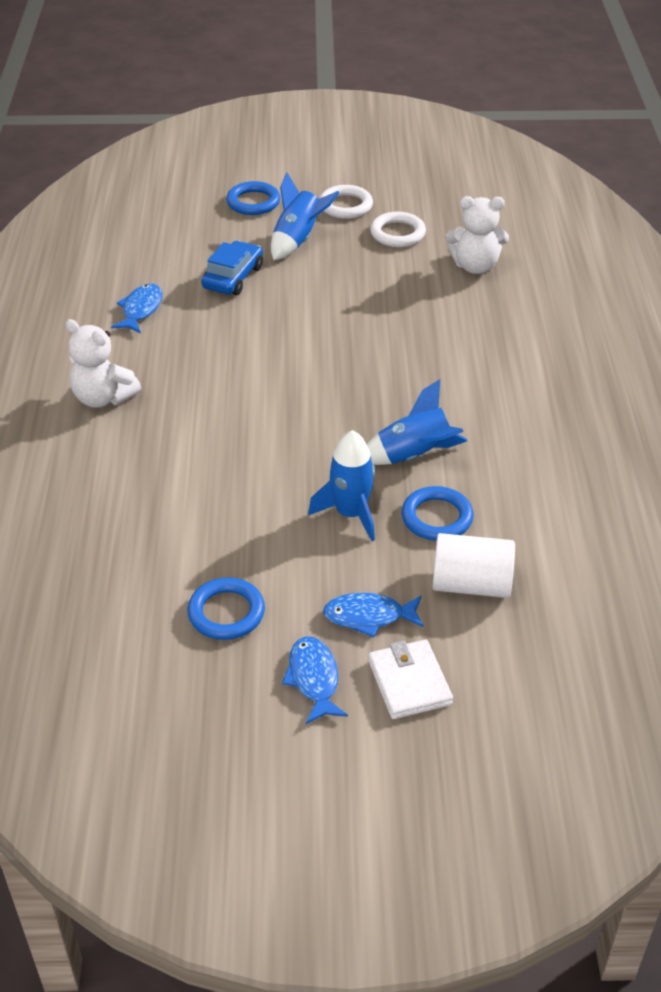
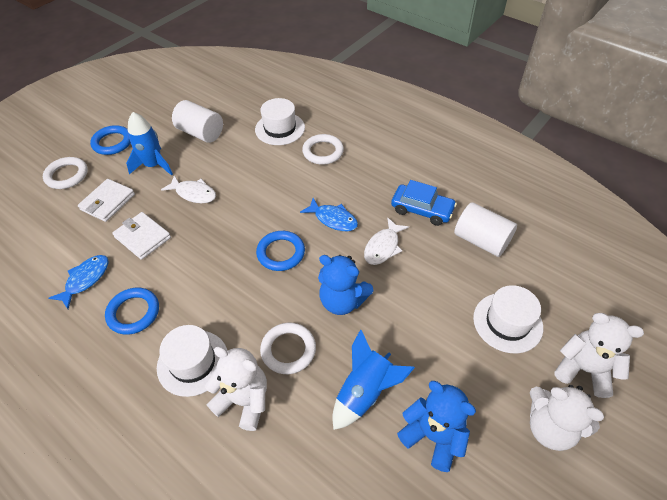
blue fish: [111,284,163,333] [282,637,348,724] [323,593,424,637] = 3 -> [49,255,109,309] [300,198,358,231] = 2
blue rocket: [271,173,339,260] [308,430,375,541] [367,379,467,465] = 3 -> [126,112,173,176] [332,329,415,430] = 2
blue teddy bear: none = 0 -> [318,255,373,315] [397,381,476,472] = 2
white cylinder: [432,533,515,598] = 1 -> [172,100,223,143] [454,202,517,257] = 2
white fish: none = 0 -> [161,175,216,203] [364,217,409,265] = 2
white hat: none = 0 -> [157,325,228,397] [255,98,305,145] [473,285,543,353] = 3
white ring: [319,185,373,219] [370,212,426,247] = 2 -> [43,157,88,189] [260,323,316,374] [302,134,344,165] = 3
white teddy bear: [65,319,141,408] [445,196,509,274] = 2 -> [205,347,267,431] [530,385,604,451] [554,313,644,398] = 3
white wallet: [368,639,453,719] = 1 -> [78,179,135,222] [112,212,171,260] = 2

